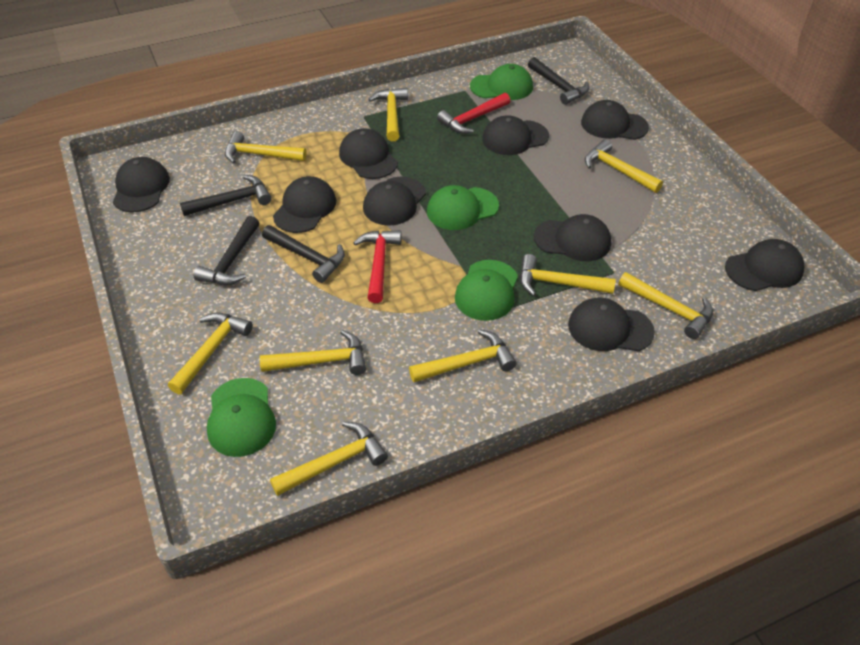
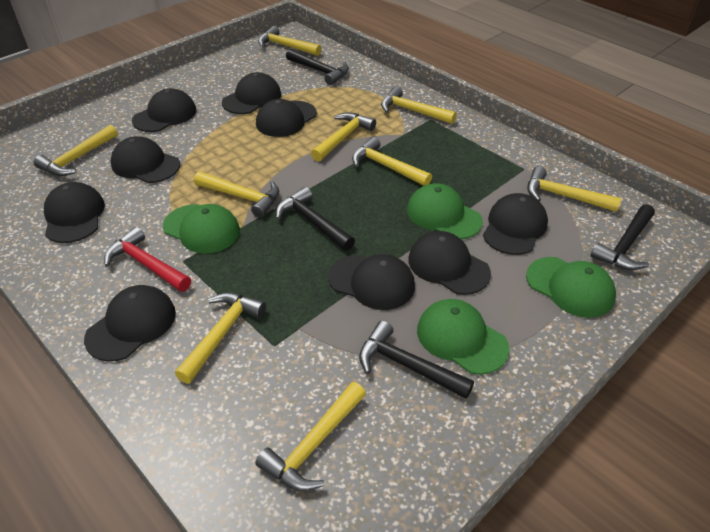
red hammer: [353,230,402,303] [437,93,510,134] = 2 -> [104,227,191,292] = 1

